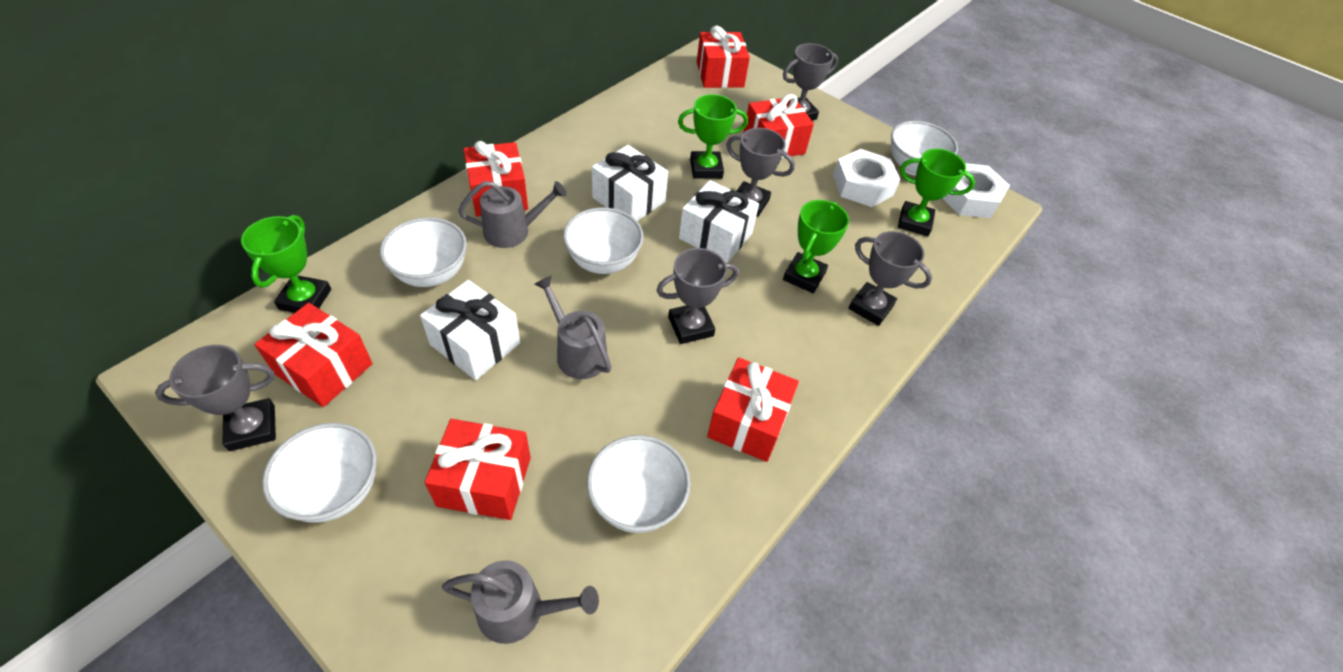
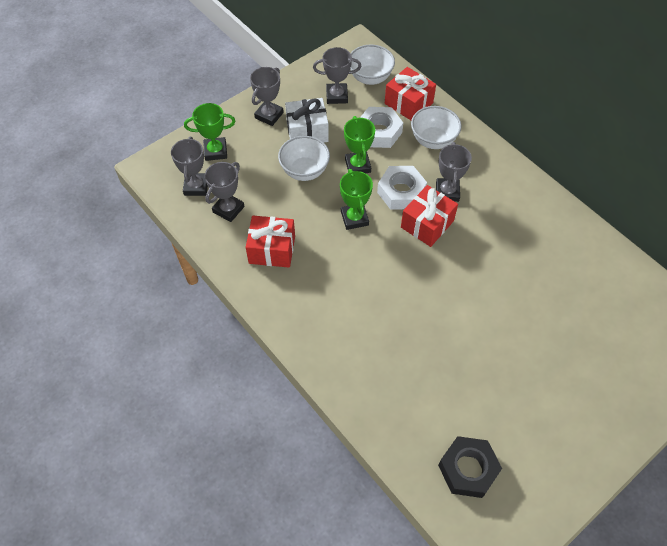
black nut: none = 0 -> [438,436,502,498] = 1
green trophy: [241,215,331,313] [678,94,748,179] [783,200,849,293] [898,149,975,236] = 4 -> [184,103,236,161] [340,169,373,230] [344,116,375,173] = 3
grey watering can: [442,560,599,644] [458,181,567,248] [534,275,611,379] = 3 -> none = 0
red gift: [254,303,373,407] [425,419,531,520] [464,141,528,216] [697,26,750,88] [707,358,799,462] [743,94,814,158] = 6 -> [246,216,295,268] [385,67,436,120] [401,185,458,247] = 3
white bowl: [262,423,377,523] [380,217,467,287] [563,207,644,274] [587,435,691,533] [891,121,958,176] = 5 -> [278,136,330,181] [350,45,395,85] [411,106,461,149] = 3
white gift: [420,280,520,380] [592,145,668,221] [679,180,759,263] = 3 -> [285,98,329,142] = 1

